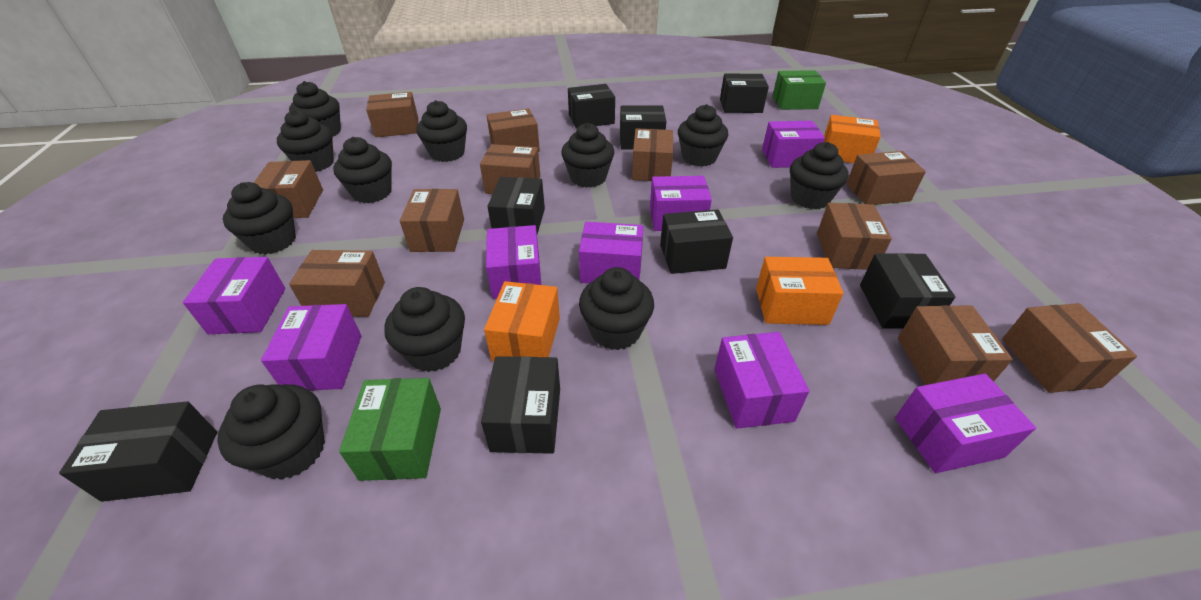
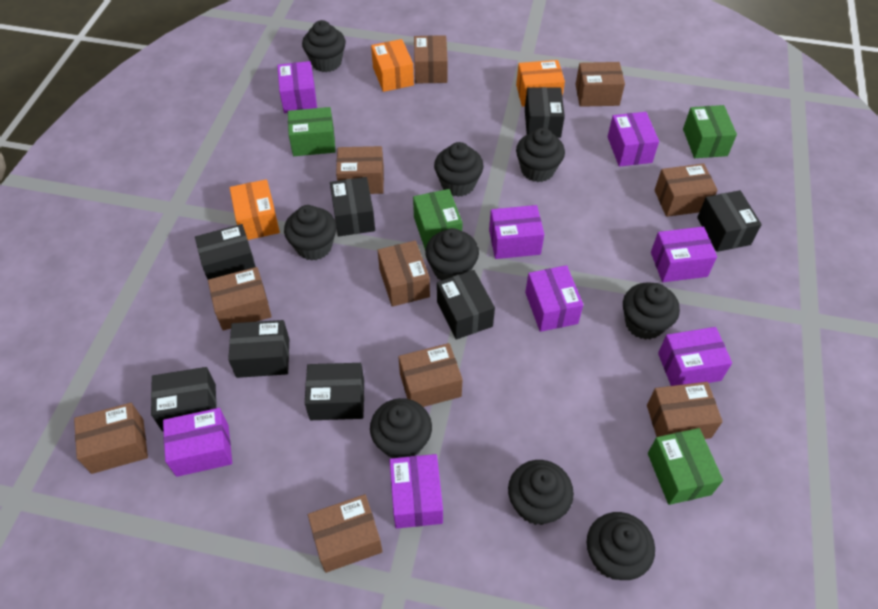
black cupcake: [217,384,325,480] [223,182,296,255] [277,110,334,172] [289,81,341,137] [333,137,392,203] [384,287,465,372] [416,100,467,162] [561,123,614,188] [579,267,654,350] [678,104,728,167] [790,142,848,209] = 11 -> [284,205,337,261] [302,20,346,72] [370,398,432,458] [425,228,479,281] [434,142,484,197] [508,460,574,525] [516,128,565,182] [587,512,655,580] [623,282,680,340] = 9
brown box: [254,160,323,218] [289,250,385,317] [366,92,419,137] [400,189,464,252] [480,144,540,194] [486,108,540,152] [632,128,673,181] [817,203,892,270] [846,151,926,205] [898,305,1013,385] [1002,303,1137,393] = 11 -> [74,403,148,474] [208,267,272,331] [308,494,383,573] [336,146,384,194] [378,241,430,307] [398,343,463,407] [414,35,448,83] [575,62,625,107] [647,382,723,439] [654,163,718,217] = 10
green box: [339,378,441,481] [772,70,826,110] = 2 -> [288,107,336,156] [413,189,463,250] [648,428,723,505] [683,105,737,158] = 4

